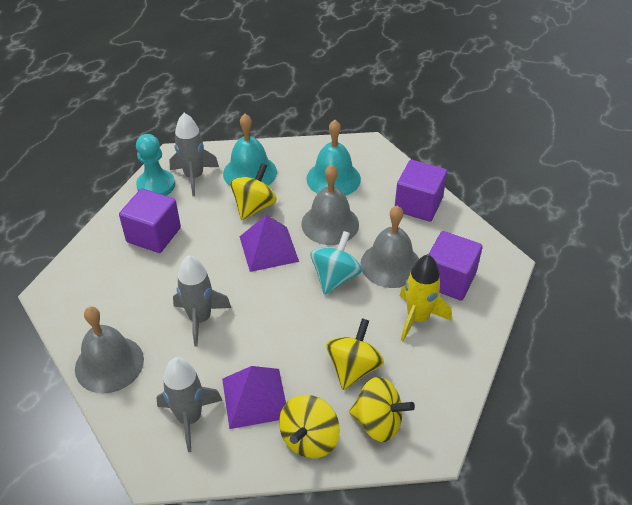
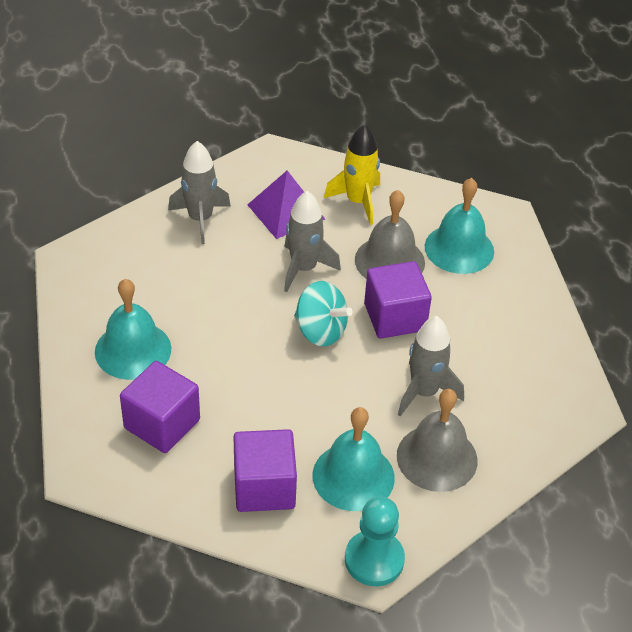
grey bell: [75,307,144,393] [302,165,359,245] [360,206,419,288] = 3 -> [355,190,425,279] [397,389,478,492] = 2
purple pyramid: [222,366,286,429] [239,215,299,272] = 2 -> [247,170,325,239] = 1
turquoise bell: [223,114,277,186] [306,120,361,196] = 2 -> [95,279,171,380] [313,407,395,511] [425,178,494,274] = 3
yellow spinning top: [230,163,277,220] [279,395,340,458] [326,318,384,390] [349,377,415,442] = 4 -> none = 0

